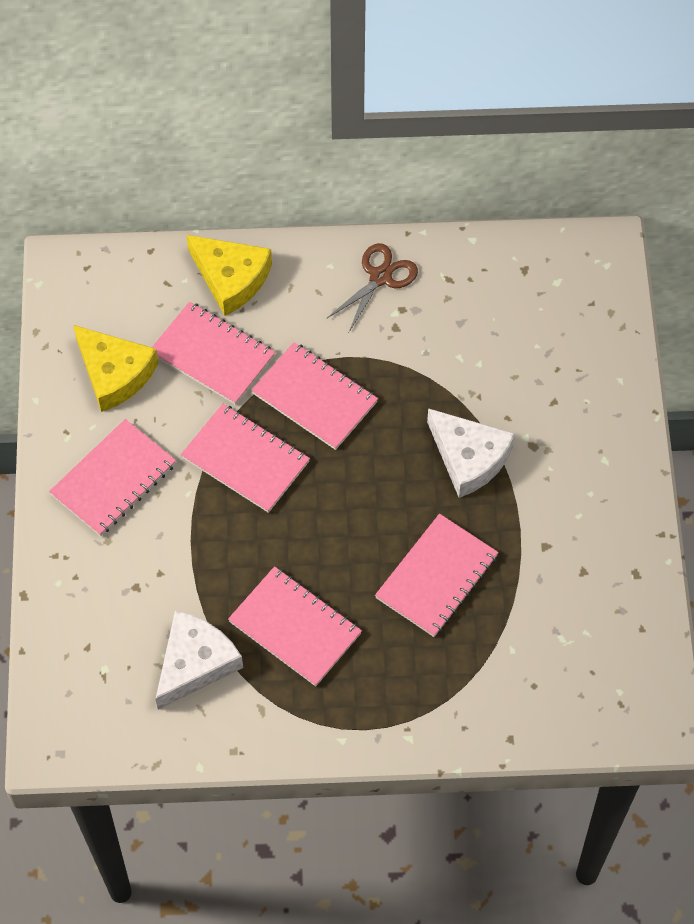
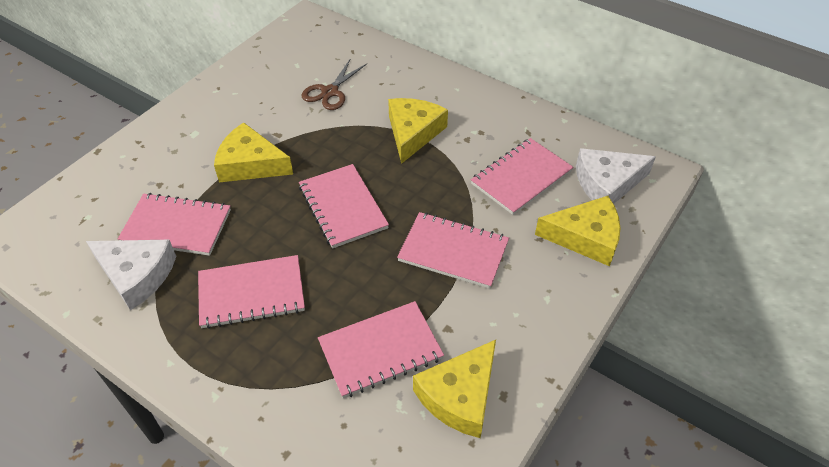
yellow cheese: [73,325,158,412] [187,235,272,316] = 2 -> [214,122,293,182] [388,98,448,164] [413,340,496,438] [535,196,620,266] = 4

